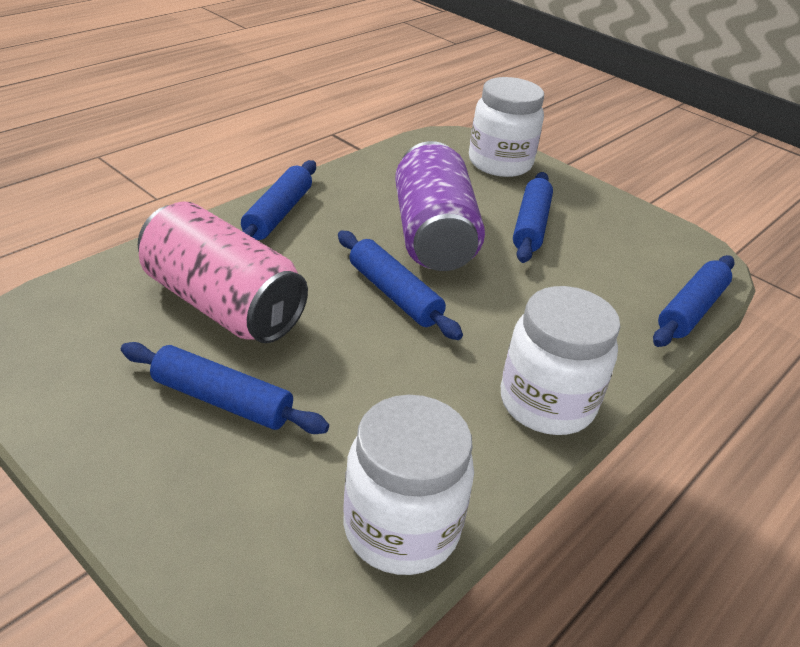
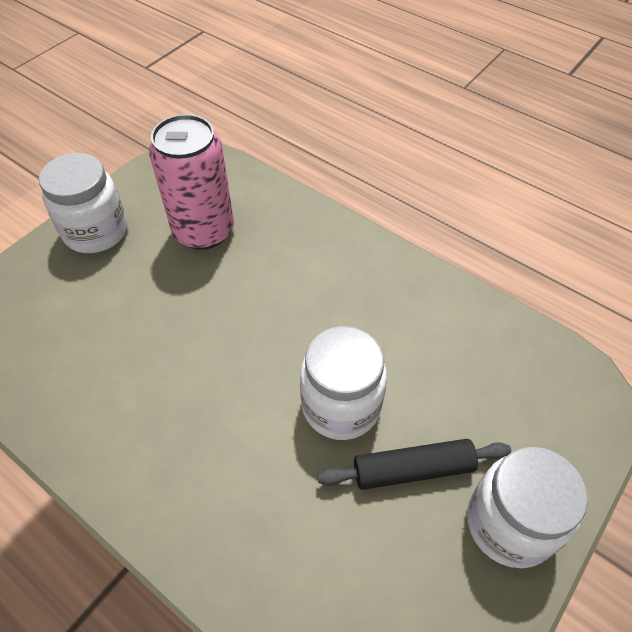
black rolling pin: none = 0 -> [317,439,511,490] = 1
blue rolling pin: [121,342,329,434] [241,160,316,240] [338,231,463,340] [513,172,553,263] [653,255,735,347] = 5 -> none = 0
purple can: [395,141,485,271] = 1 -> none = 0

